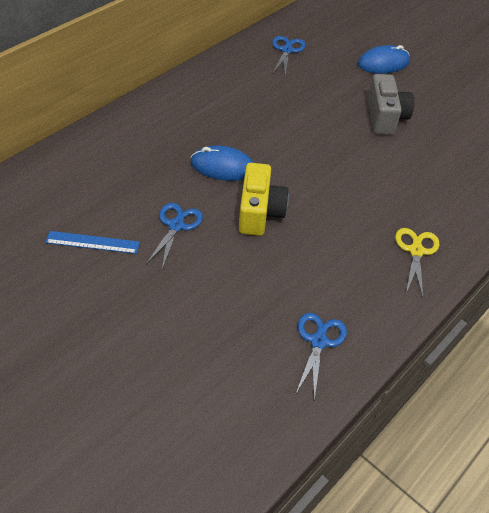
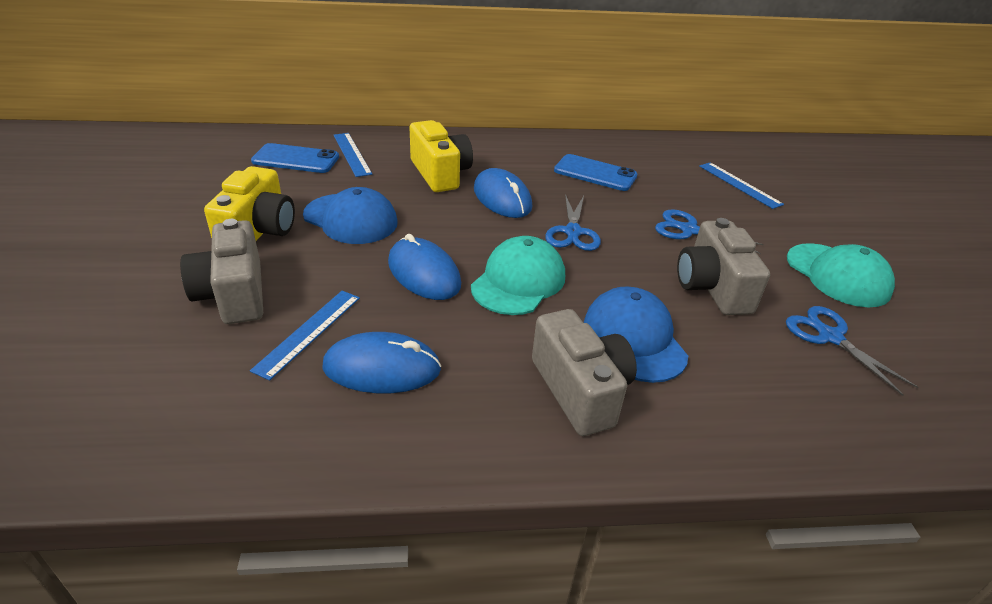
blue cap: none = 0 -> [303,187,398,244] [584,286,688,383] = 2
blue mouse: [190,145,254,181] [358,45,410,74] = 2 -> [323,332,441,393] [388,234,461,300] [474,168,532,218] = 3
blue phone: none = 0 -> [251,143,339,173] [554,154,638,191] = 2
blue ruler: [45,231,140,254] = 1 -> [250,291,360,381] [333,133,372,177] [699,162,784,209] = 3
grey camera: [368,74,414,135] = 1 -> [180,219,263,324] [532,309,637,436] [677,218,770,315] = 3
turquoise cap: none = 0 -> [471,236,565,315] [787,243,895,307] = 2
yellow camera: [239,163,289,236] = 1 -> [204,166,295,241] [410,120,473,192] = 2
yellow scissors: [395,228,439,298] = 1 -> none = 0

